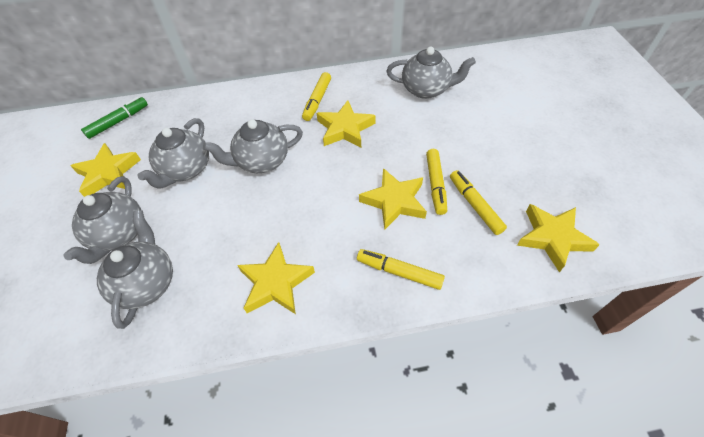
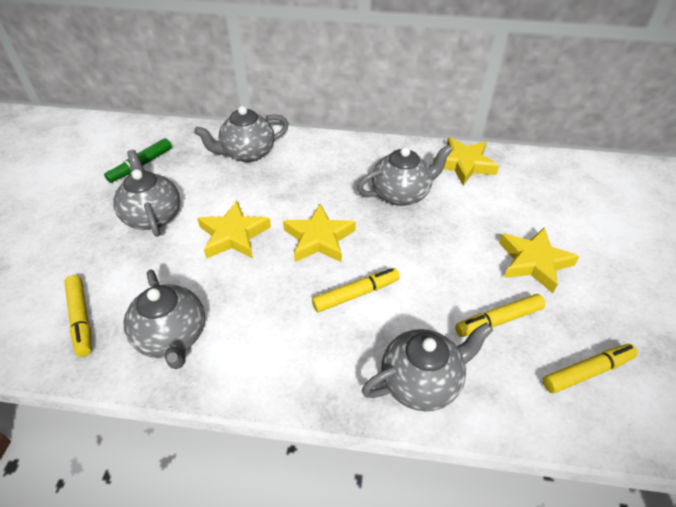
yellow star: [71,143,141,197] [237,242,315,314] [317,100,376,148] [359,168,427,230] [517,204,600,272] = 5 -> [197,201,271,259] [283,204,356,263] [433,137,499,185] [499,227,579,293] = 4

